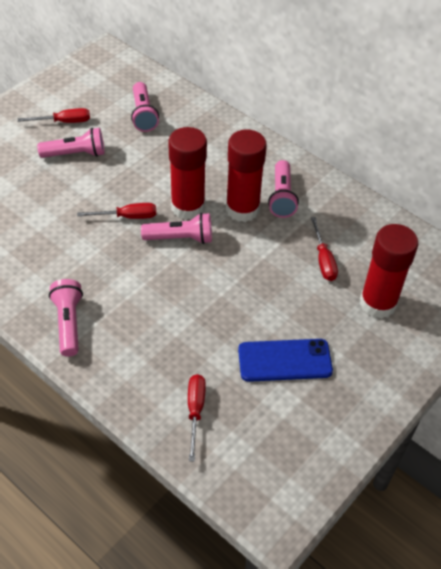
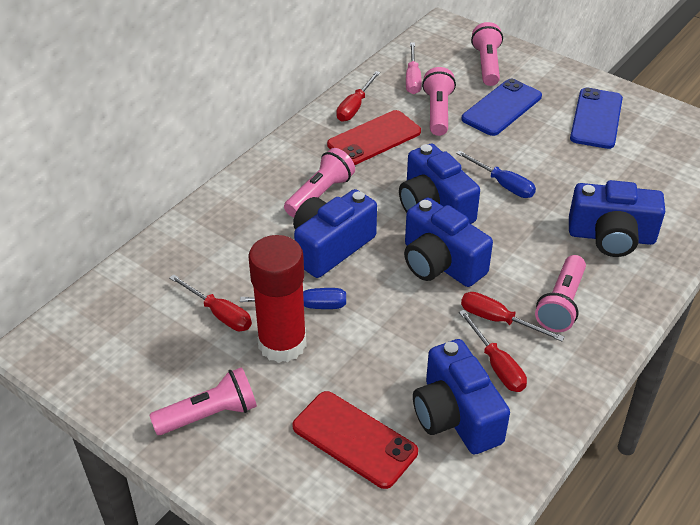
blue camera: none = 0 -> [293,189,377,278] [399,144,480,224] [404,198,493,287] [413,339,510,454] [569,180,665,257] = 5
blue phone: [238,339,333,382] = 1 -> [461,79,542,136] [570,88,623,149] = 2
blue screwdriver: none = 0 -> [240,288,346,309] [456,150,536,198] = 2
pink screwdriver: none = 0 -> [406,42,422,94] = 1
red glue stick: [168,127,207,220] [226,129,267,222] [360,224,418,319] = 3 -> [248,235,307,363] = 1
red phone: none = 0 -> [292,391,418,489] [327,110,421,165] = 2

